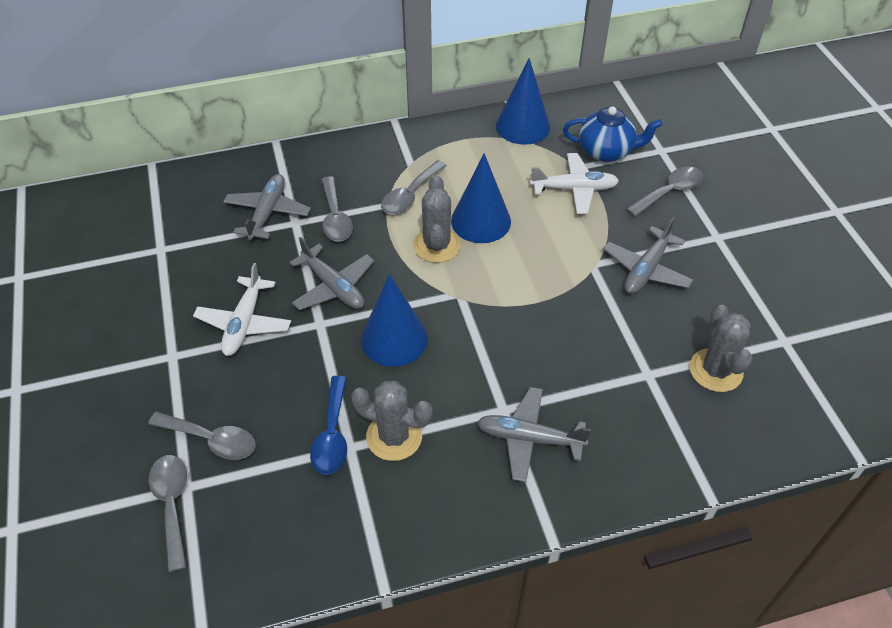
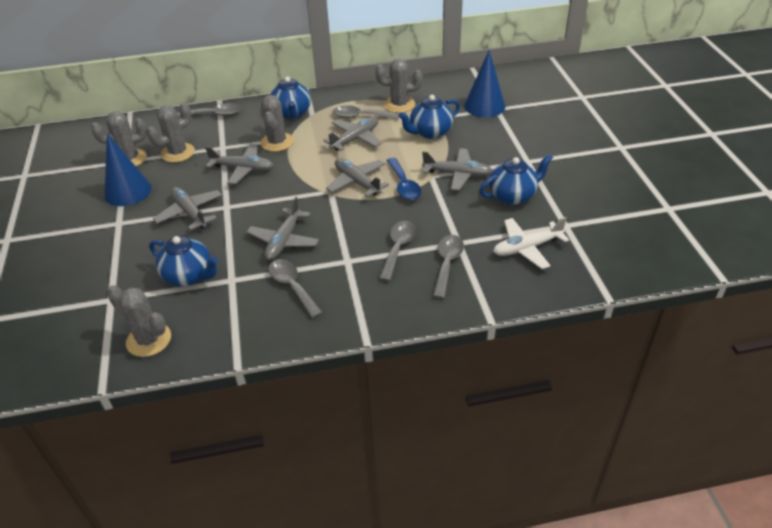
blue cone: [361,274,428,367] [451,153,511,243] [496,58,550,145] = 3 -> [104,134,152,206] [464,50,505,117] = 2
blue teapot: [563,107,663,162] = 1 -> [149,236,218,286] [270,76,311,119] [398,95,460,139] [479,154,553,205] = 4
grey cactus: [351,381,432,461] [413,175,461,263] [690,305,752,392] = 3 -> [91,111,147,166] [107,285,171,357] [147,103,195,163] [261,95,294,152] [375,59,423,113] = 5
grey plane: [223,174,311,240] [289,237,374,310] [477,387,591,482] [603,218,693,294] = 4 -> [153,187,222,230] [205,144,274,185] [247,197,319,260] [323,117,382,151] [326,158,389,197] [422,148,492,191] = 6
white plane: [193,263,291,356] [530,153,619,214] = 2 -> [493,217,569,269] = 1

